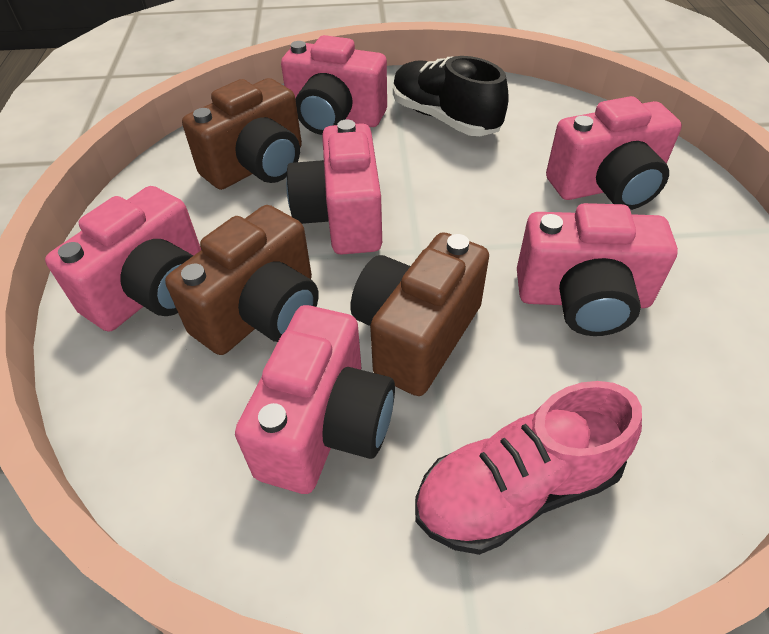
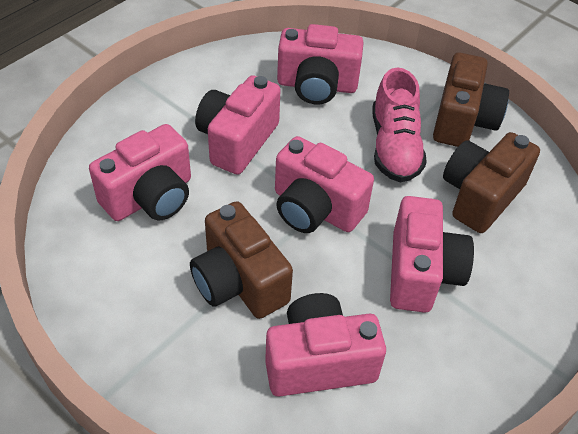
black shoe: [393,56,509,136] = 1 -> none = 0

